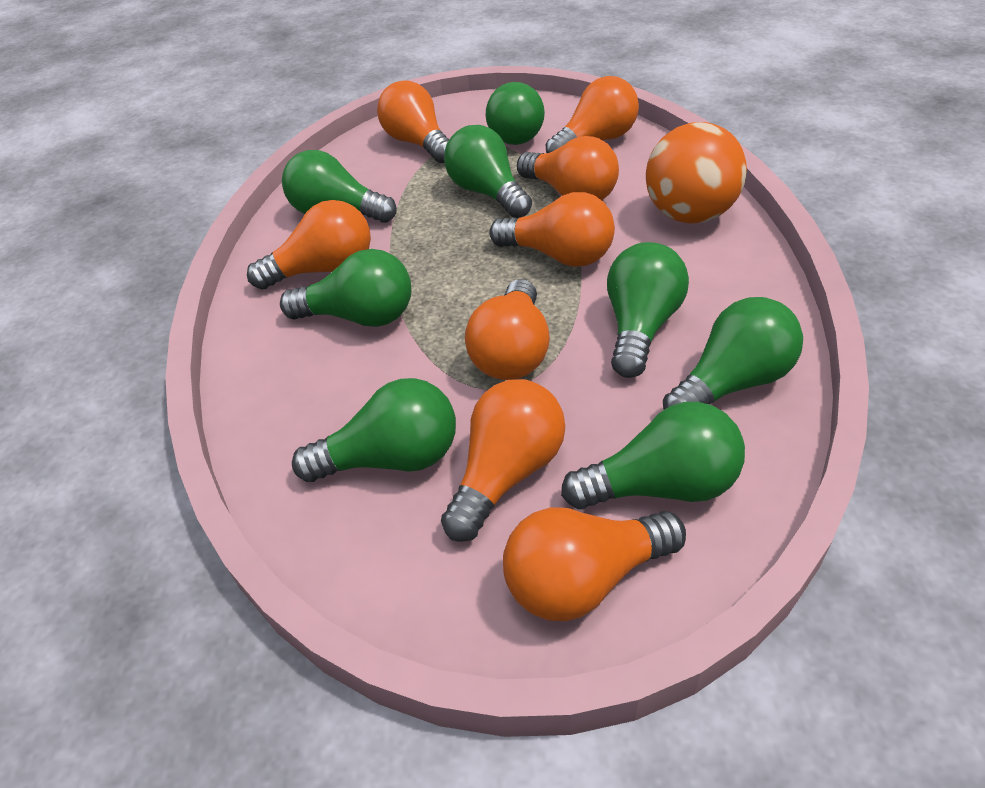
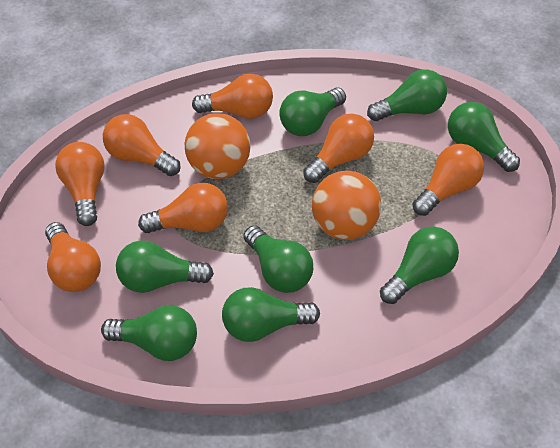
orange ball: [646,122,747,224] = 1 -> [185,113,250,179] [312,170,381,240] = 2
orange light bulb: [247,200,371,290] [377,81,449,163] [441,379,565,542] [465,279,550,380] [489,192,615,267] [503,507,686,621] [517,136,619,200] [546,76,639,153] = 8 -> [45,222,101,292] [55,142,105,226] [103,114,181,176] [138,183,228,233] [192,74,273,119] [303,114,374,183] [412,144,484,216] = 7

